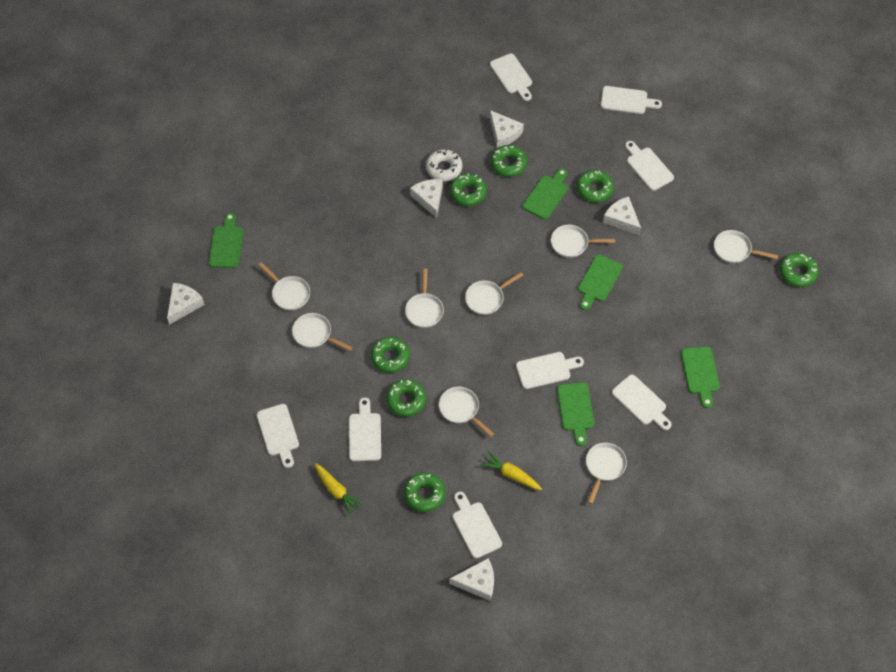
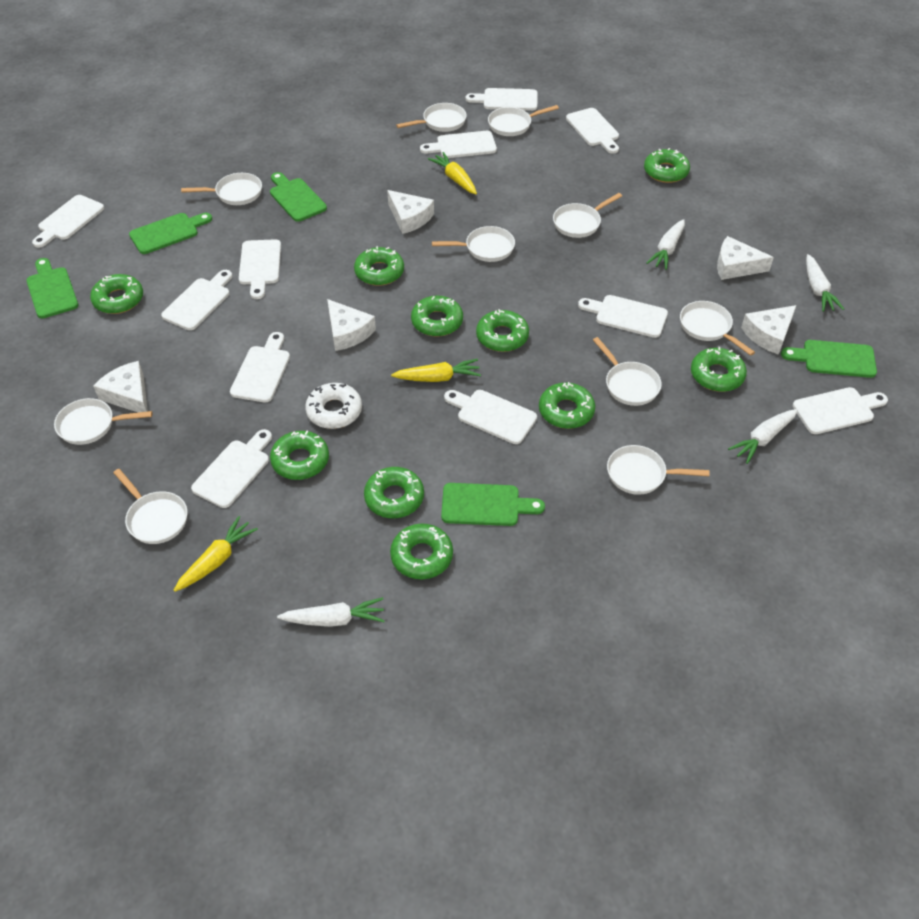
green donut: [371,337,410,373] [386,379,426,417] [404,472,446,512] [450,173,487,206] [491,145,527,177] [577,170,614,202] [780,253,819,287] = 7 -> [90,274,143,314] [270,431,329,480] [354,246,404,286] [364,467,424,518] [390,524,453,579] [411,296,463,336] [476,309,529,352] [539,382,595,429] [644,148,690,183] [691,347,747,392] = 10
white carrot: none = 0 -> [277,597,385,627] [647,219,685,270] [728,409,798,464] [806,254,844,312] = 4
white cutting board: [257,404,299,468] [349,397,381,461] [453,491,502,558] [490,53,532,101] [516,352,584,389] [601,86,662,114] [612,375,672,430] [625,141,674,191] = 8 -> [32,195,104,248] [161,270,232,330] [191,429,272,508] [230,332,290,402] [239,239,281,299] [420,131,497,158] [444,390,537,444] [466,88,538,111] [566,108,619,153] [578,295,668,338] [793,387,888,434] = 11
white pan: [258,262,310,310] [292,313,353,351] [405,268,444,328] [439,387,494,437] [465,272,523,315] [551,225,615,258] [586,443,627,504] [714,230,778,263] = 8 -> [54,398,152,445] [113,469,188,544] [181,173,262,205] [396,103,467,132] [432,226,515,262] [488,105,559,136] [553,193,622,238] [593,337,662,406] [607,445,710,495] [680,301,755,356] = 10
yellow carrot: [314,463,364,516] [480,451,542,490] = 2 -> [174,516,258,592] [391,359,481,382] [428,152,477,194] = 3

